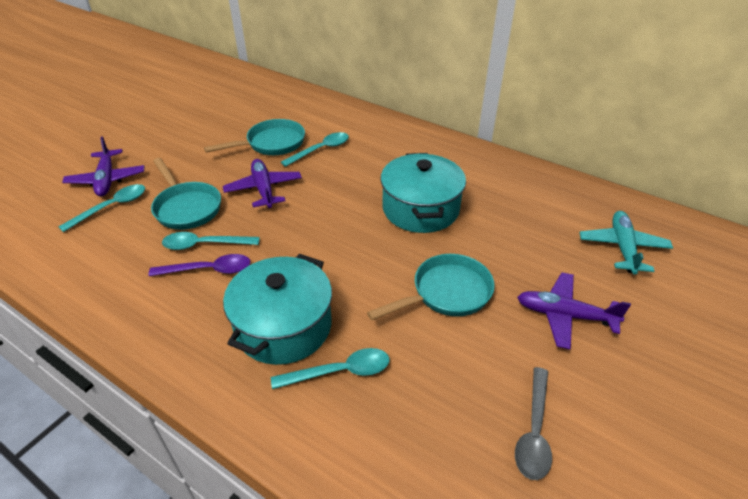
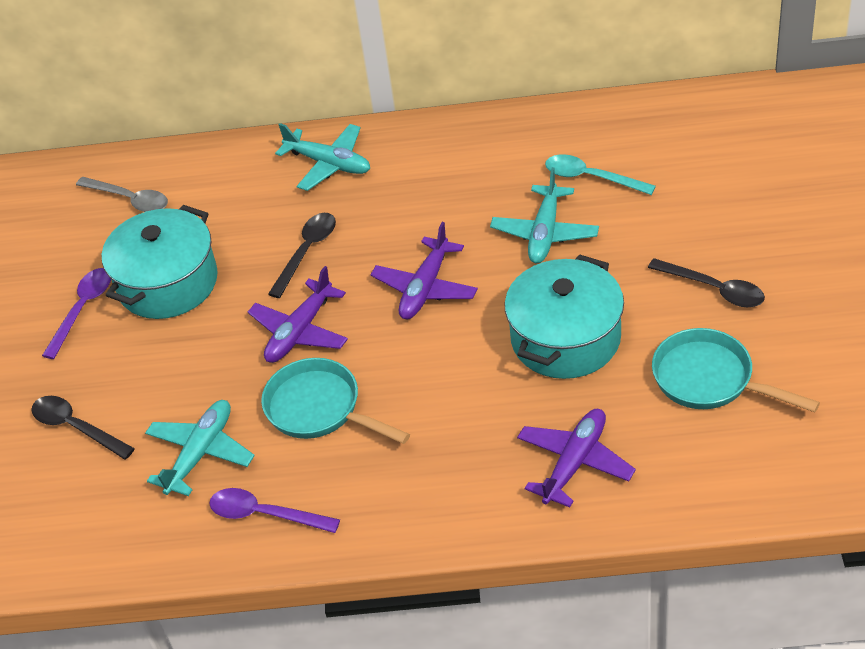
black spoon: none = 0 -> [31,396,135,460] [268,213,336,298] [648,258,765,307] = 3
purple spoon: [148,254,251,276] = 1 -> [42,268,111,359] [209,488,340,533] = 2
turquoise pan: [151,158,221,230] [204,119,305,155] [367,254,495,320] = 3 -> [261,358,410,444] [652,328,820,412] = 2
turquoise plane: [579,211,673,274] = 1 -> [145,400,255,496] [275,123,370,191] [490,167,599,263] = 3
turquoise spoon: [58,184,145,232] [162,232,260,250] [271,348,390,389] [281,132,349,167] = 4 -> [545,154,656,195] = 1

